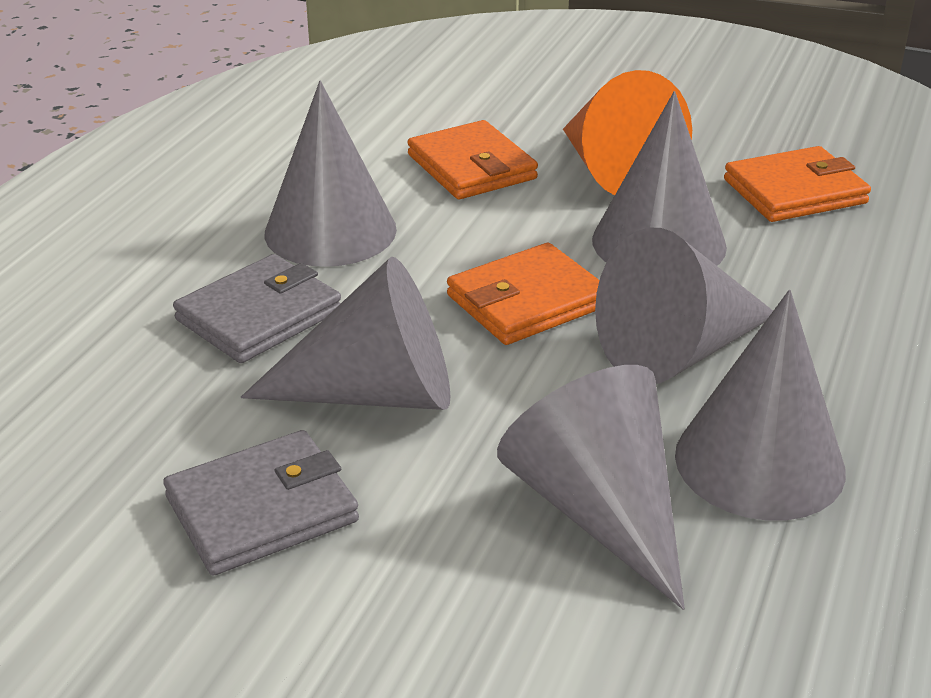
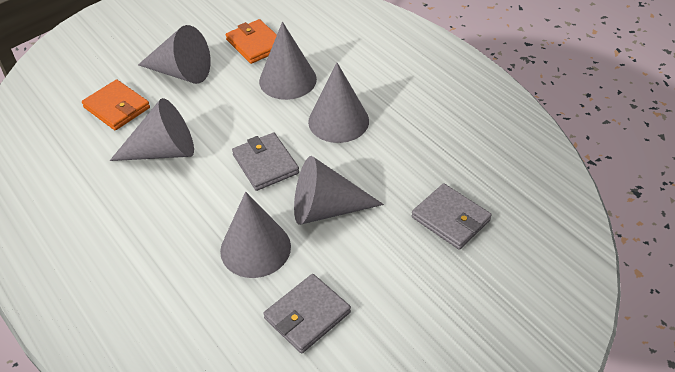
grey wallet: [163,430,359,576] [173,254,341,363] = 2 -> [232,133,299,191] [263,274,351,354] [412,183,492,250] = 3
orange cone: [563,70,692,195] = 1 -> none = 0
orange wallet: [407,120,538,199] [447,243,600,345] [724,146,871,222] = 3 -> [82,80,150,130] [226,19,277,64] = 2

